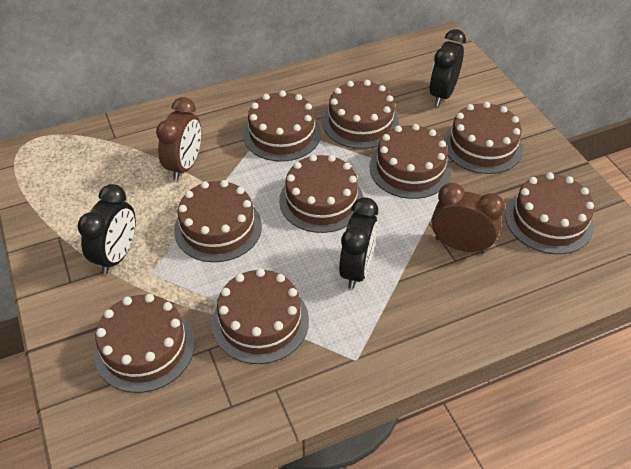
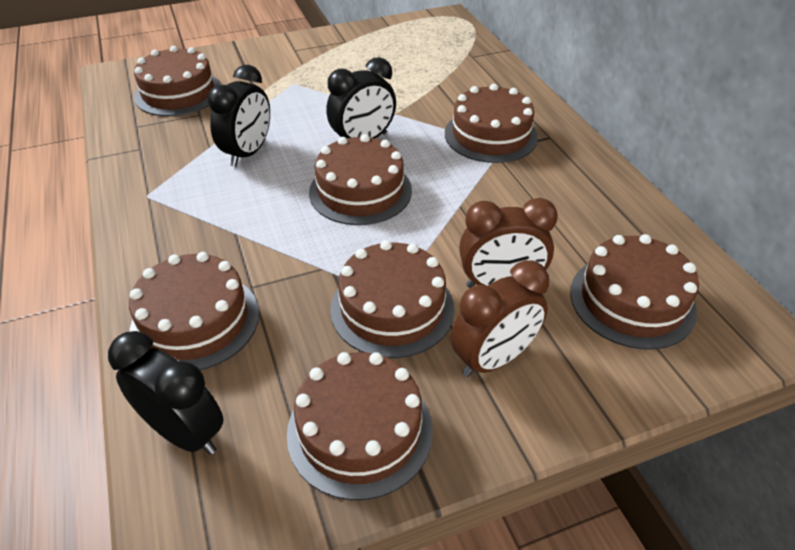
brown cake: [94,294,195,393] [174,180,262,262] [212,268,309,364] [243,91,321,161] [279,154,363,233] [322,80,399,149] [370,124,451,199] [443,102,523,174] [505,172,594,254] = 9 -> [129,252,259,370] [134,46,221,116] [287,352,433,500] [309,134,412,225] [330,240,454,358] [445,84,538,163] [570,234,699,350] = 7

